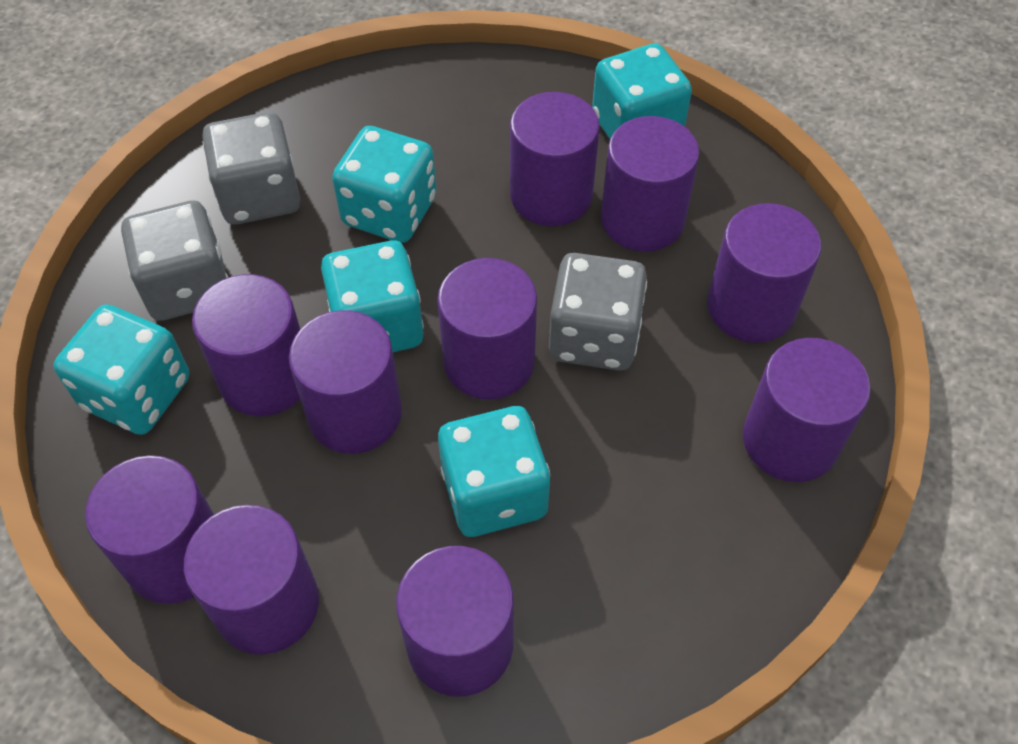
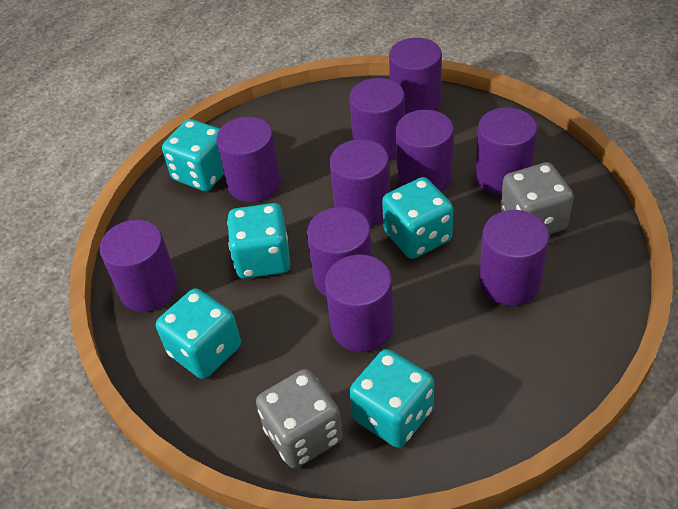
grey dice: [121,200,228,321] [202,112,300,225] [549,253,647,371] = 3 -> [256,369,343,469] [500,162,574,234] = 2

